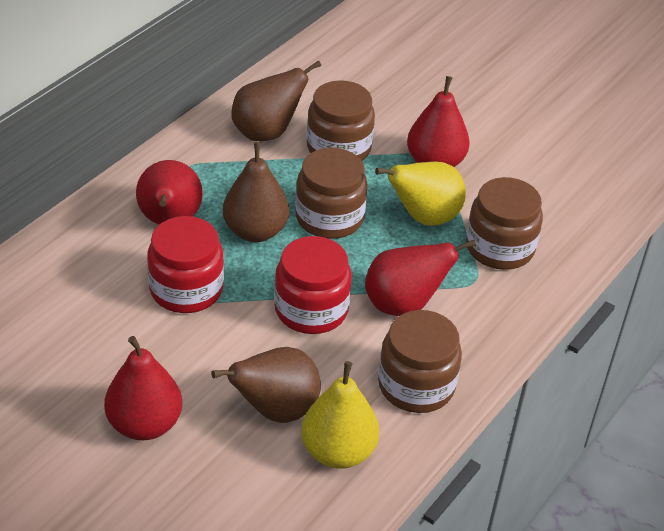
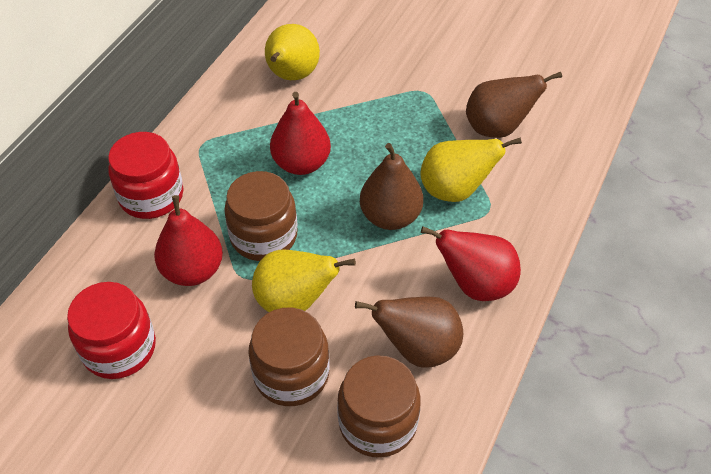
brown jar: [295,148,368,239] [307,80,375,161] [378,310,462,413] [466,177,543,270] = 4 -> [224,171,298,261] [248,307,330,406] [337,355,421,458] = 3
red pear: [104,336,182,440] [136,160,203,225] [365,240,476,316] [407,76,470,167] = 4 -> [154,195,223,286] [270,92,331,175] [421,226,521,301] = 3
yellow pear: [301,361,379,469] [375,161,466,226] = 2 -> [252,250,356,312] [265,24,320,80] [420,137,522,202] = 3

